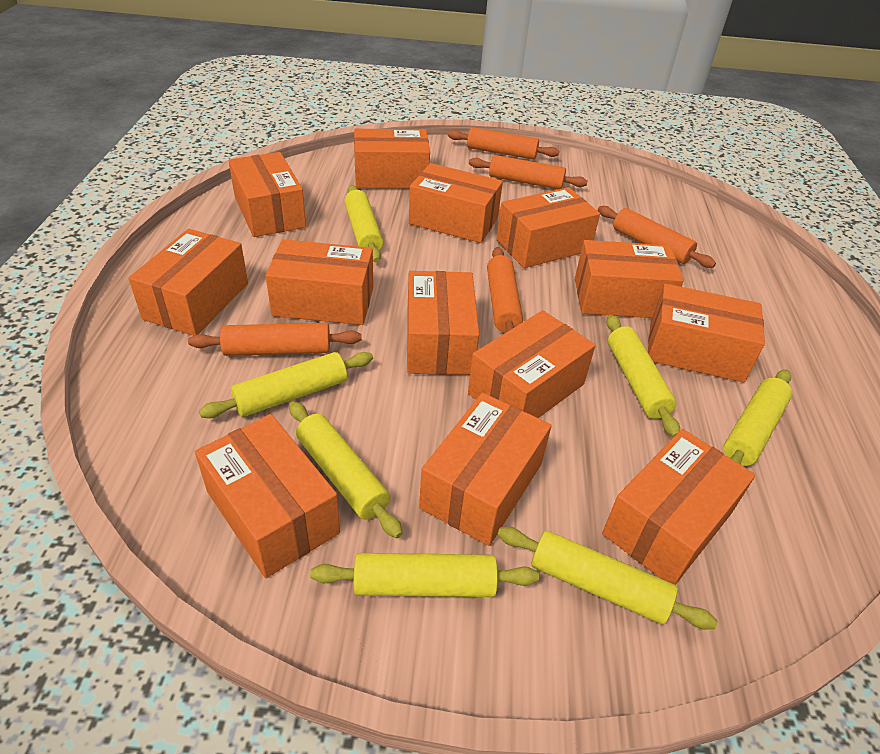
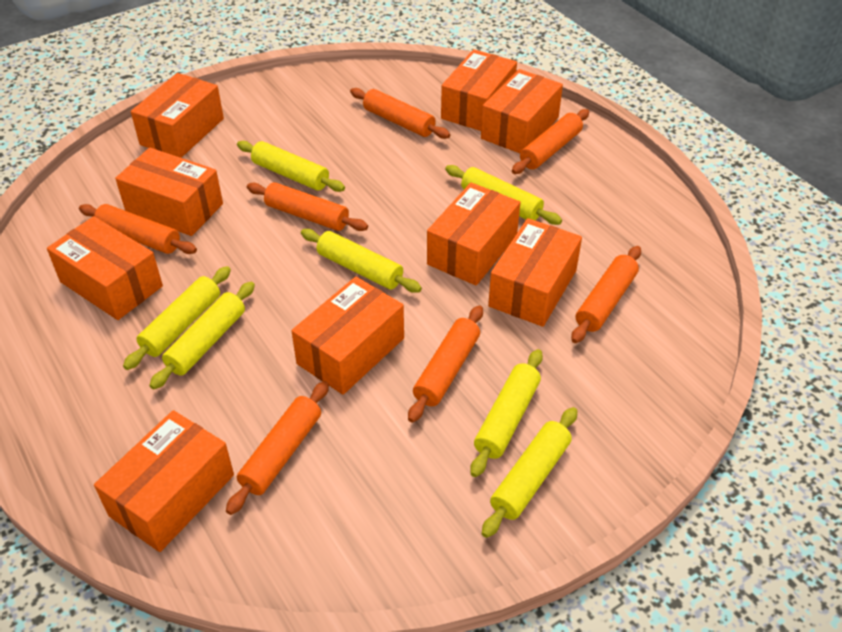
orange box: [129,229,248,336] [195,414,340,578] [229,152,306,237] [266,239,373,325] [354,129,430,189] [407,271,479,375] [409,163,503,243] [419,393,552,546] [468,310,596,418] [496,187,600,268] [575,240,684,318] [602,429,755,585] [648,284,765,382] = 13 -> [47,216,163,320] [94,410,234,552] [115,148,223,236] [131,73,224,158] [291,277,404,395] [427,183,520,286] [441,49,517,131] [481,69,563,153] [488,218,582,327] = 9
orange rolling pin: [188,323,362,356] [448,127,559,160] [469,155,588,189] [487,247,523,333] [598,206,716,268] = 5 -> [79,204,197,254] [226,381,329,515] [247,182,368,231] [350,88,450,139] [408,305,483,423] [512,109,589,174] [571,246,641,343] = 7

